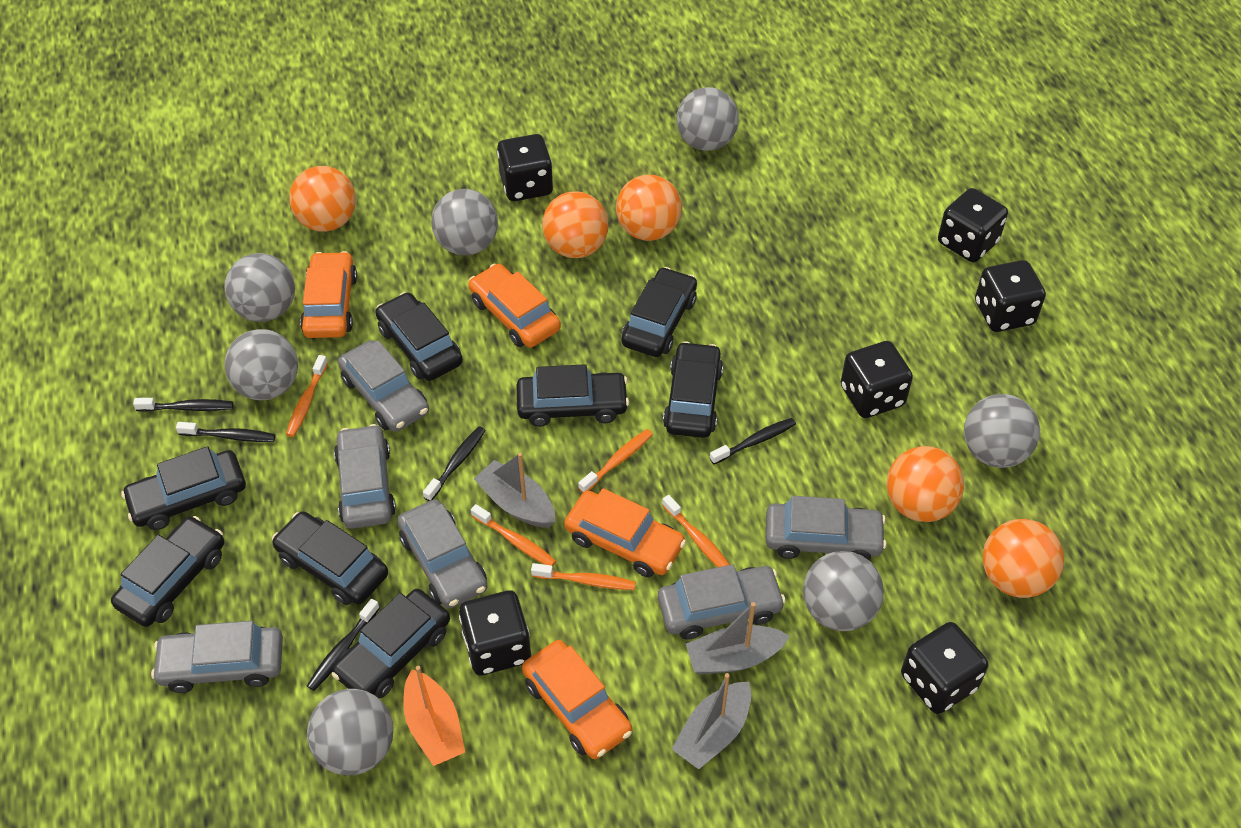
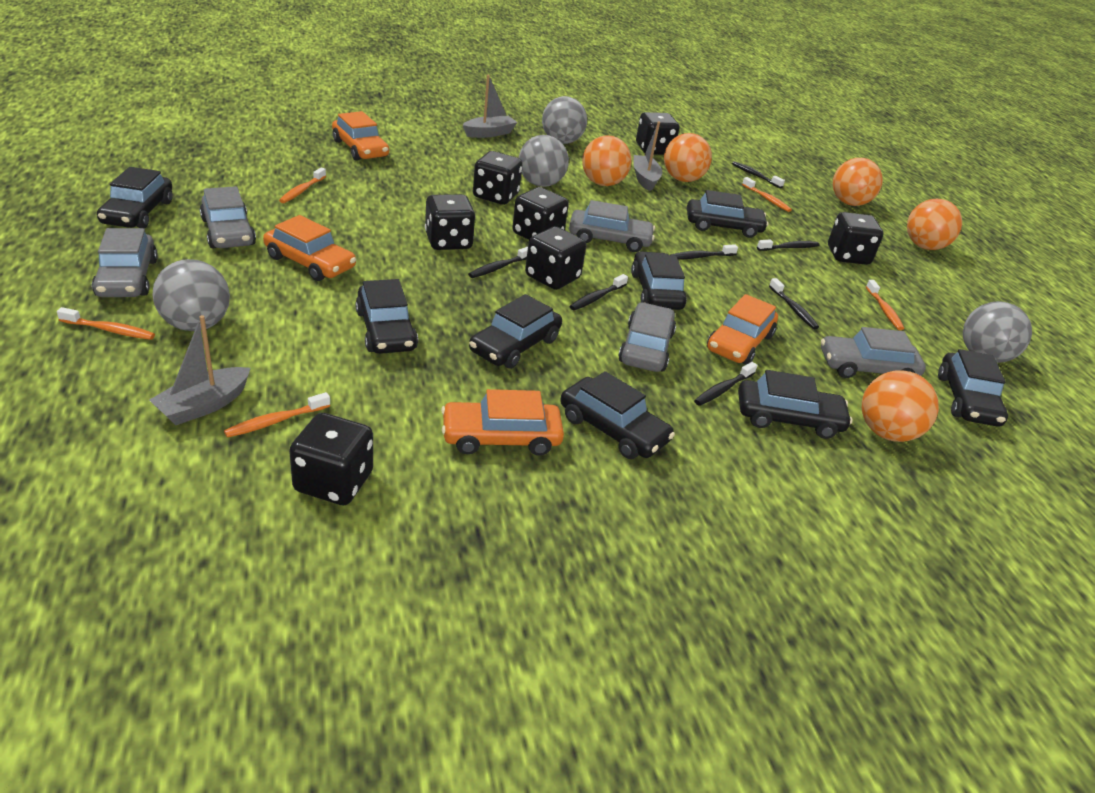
black dice: [459,590,531,675] [497,134,553,201] [841,341,913,418] [901,622,988,714] [938,188,1008,262] [975,260,1046,332] = 6 -> [289,413,373,505] [425,194,475,250] [473,151,523,205] [512,187,569,240] [525,227,586,290] [636,112,679,155] [828,212,883,265] = 7
black toothbrush: [133,398,233,412] [176,422,276,442] [307,599,380,691] [423,426,486,501] [710,418,796,464] = 5 -> [468,247,528,278] [569,274,628,311] [671,244,738,260] [694,362,757,406] [732,161,785,188] [757,239,820,251] [769,278,819,329] = 7
grey ball: [225,253,295,322] [225,329,298,400] [307,689,393,776] [431,189,498,256] [676,87,739,151] [803,551,884,631] [964,394,1040,468] = 7 -> [153,259,230,331] [519,135,569,187] [542,96,587,144] [963,301,1032,363] = 4
grey car: [151,621,283,693] [334,424,396,529] [338,340,429,432] [397,499,488,609] [658,564,786,640] [766,496,887,560] = 6 -> [92,228,158,297] [200,186,256,249] [569,200,655,252] [618,303,676,372] [821,327,926,378] = 5
orange boat: [403,666,465,766] = 1 -> none = 0

